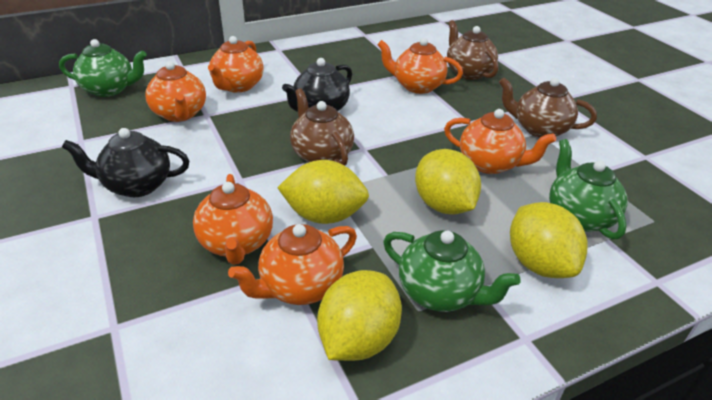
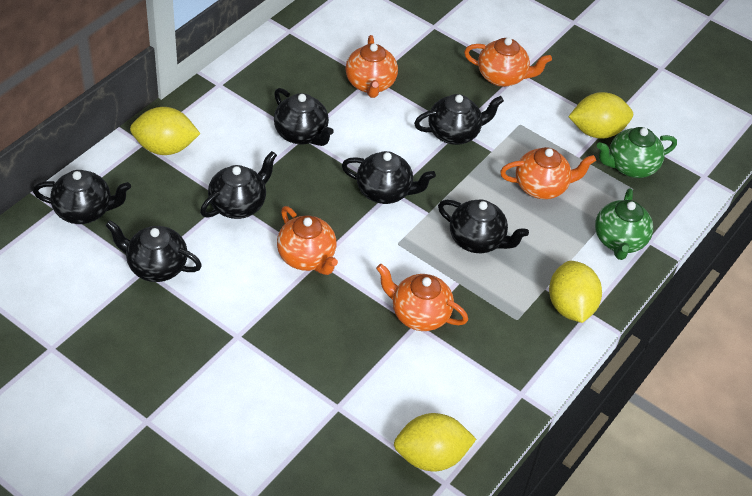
black teapot: [62,128,190,197] [282,58,352,112] = 2 -> [33,170,131,224] [105,220,202,282] [200,151,277,219] [274,88,334,146] [342,151,436,204] [414,94,504,145] [438,199,529,253] = 7
brown teapot: [290,88,354,166] [447,20,498,80] [499,77,597,138] = 3 -> none = 0
green teapot: [59,39,147,97] [383,230,521,312] [549,139,627,240] = 3 -> [595,188,653,260] [597,127,677,178] = 2
orange teapot: [145,61,206,122] [193,174,273,265] [208,36,264,93] [228,224,357,305] [377,38,463,94] [444,109,556,174] = 6 -> [277,206,338,275] [346,35,398,98] [376,264,468,331] [464,38,552,87] [500,147,596,199] = 5

